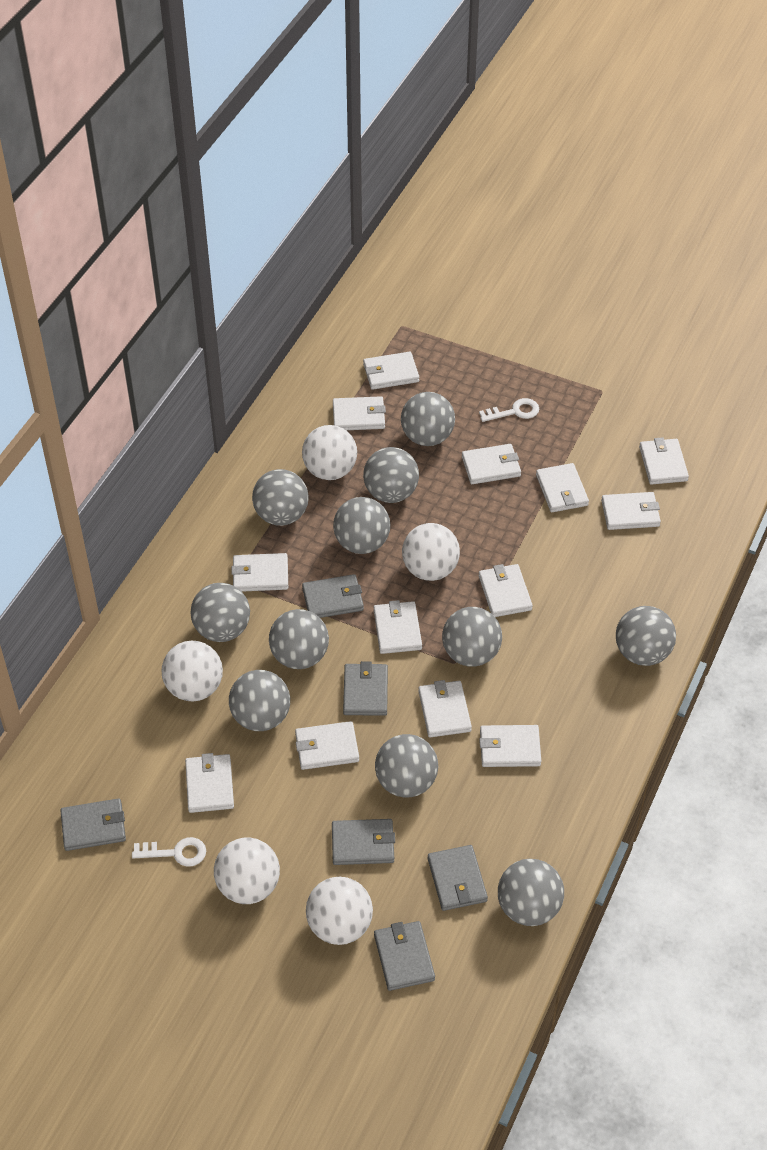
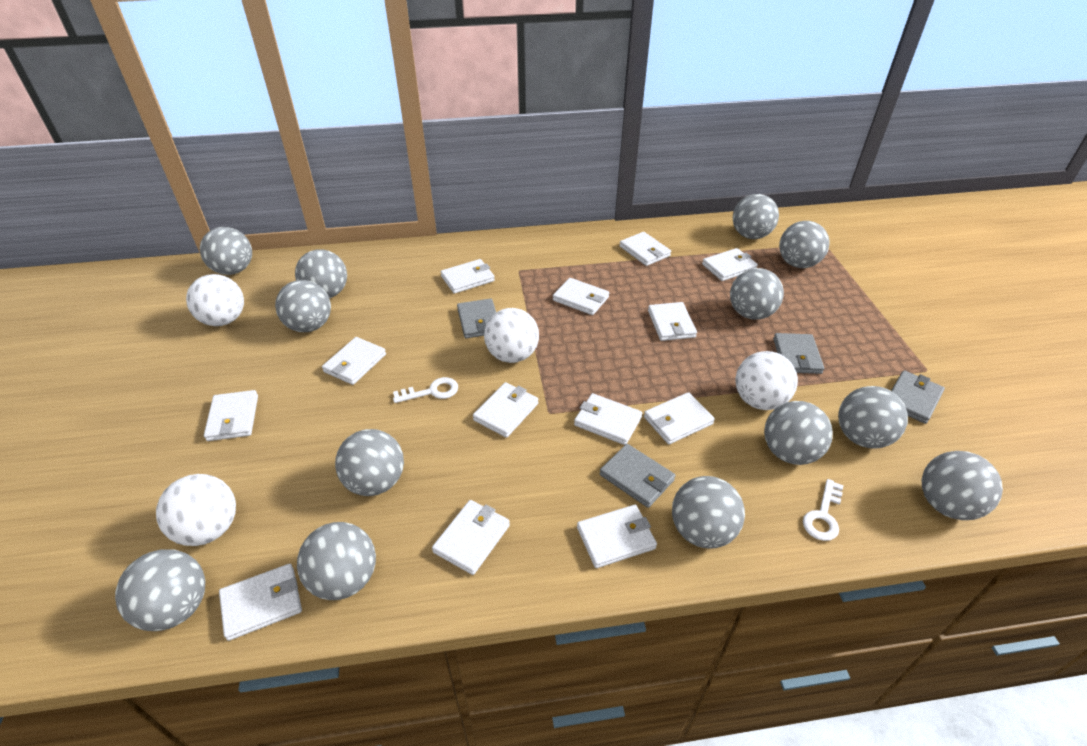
grey ball: [191,583,250,642] [229,670,290,731] [252,469,309,526] [269,609,329,669] [333,497,390,554] [363,447,419,503] [375,734,438,798] [401,392,455,446] [442,607,502,667] [498,859,564,926] [616,606,676,666] = 11 -> [115,549,205,631] [200,227,252,275] [275,280,331,332] [295,249,347,298] [297,522,376,600] [335,429,404,496] [672,476,745,549] [730,268,784,320] [733,194,779,239] [764,401,833,465] [779,221,830,268] [838,386,908,449] [922,451,1003,520] = 13
grey wallet: [60,798,126,851] [302,574,364,618] [332,819,395,865] [343,661,388,716] [374,921,435,991] [428,845,488,911] = 6 -> [457,298,496,338] [600,444,676,508] [773,333,824,374] [891,370,945,424] = 4
white ball: [162,641,223,701] [214,838,280,904] [302,425,357,480] [306,877,373,945] [402,523,460,581] = 5 -> [156,474,236,546] [186,274,244,326] [484,308,539,363] [735,351,798,410] = 4

